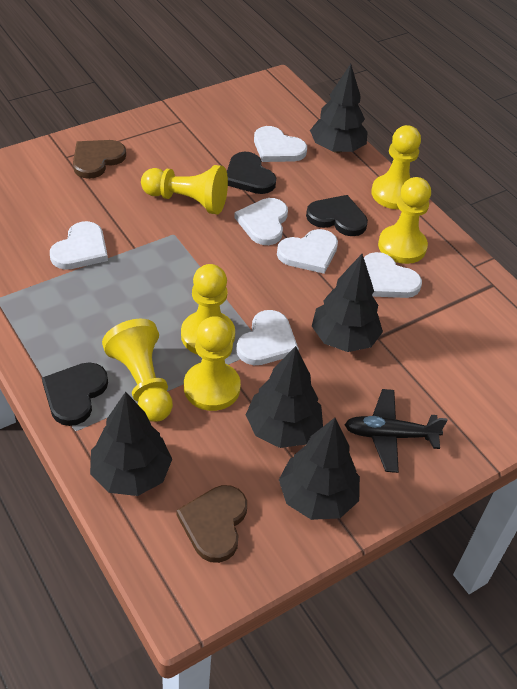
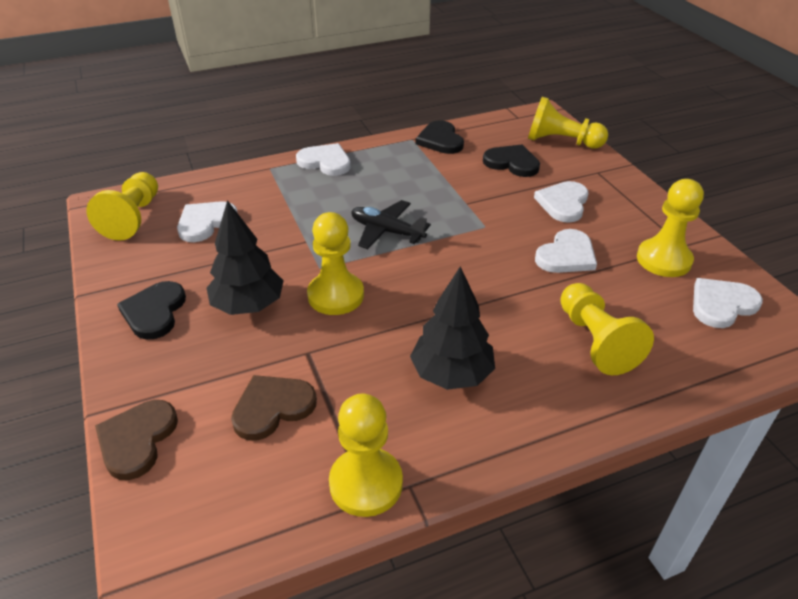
black tree: [90,392,172,496] [246,346,323,448] [279,418,360,520] [310,64,368,153] [312,254,383,352] = 5 -> [207,200,284,315] [410,266,495,390] = 2
white heart: [50,221,108,270] [234,198,288,245] [236,310,299,365] [254,126,307,162] [277,229,338,274] [364,252,422,298] = 6 -> [177,201,238,242] [296,143,351,176] [534,181,589,223] [535,229,597,273] [693,278,763,328] = 5

